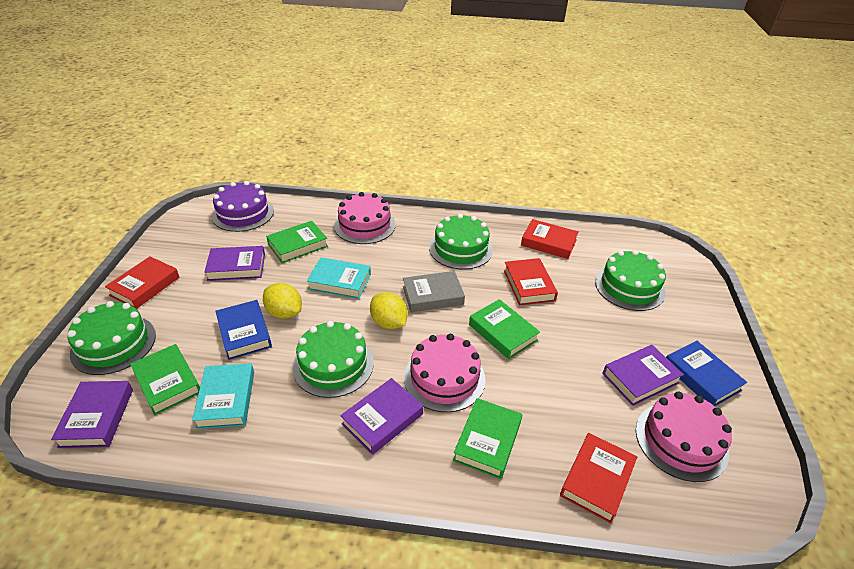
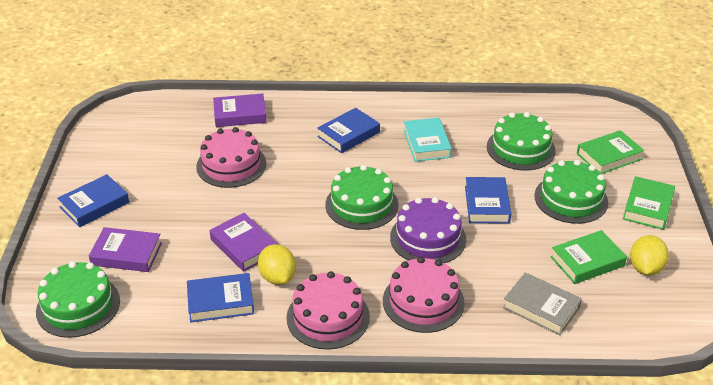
blue book: [216,300,272,360] [666,341,747,406] = 2 -> [57,174,129,227] [187,273,254,323] [317,108,380,153] [465,177,511,224] = 4
green book: [130,344,200,415] [266,221,328,263] [453,398,522,479] [469,299,540,359] = 4 -> [550,230,627,284] [577,130,645,174] [623,176,675,230] = 3
purple book: [51,381,133,448] [204,246,265,281] [340,378,423,455] [603,345,684,406] = 4 -> [89,227,162,272] [210,213,278,272] [213,93,267,127] = 3
red book: [105,256,179,309] [504,258,558,305] [521,219,578,259] [560,433,637,523] = 4 -> none = 0
turquoise book: [192,363,254,429] [307,257,371,299] = 2 -> [404,118,452,162] = 1

